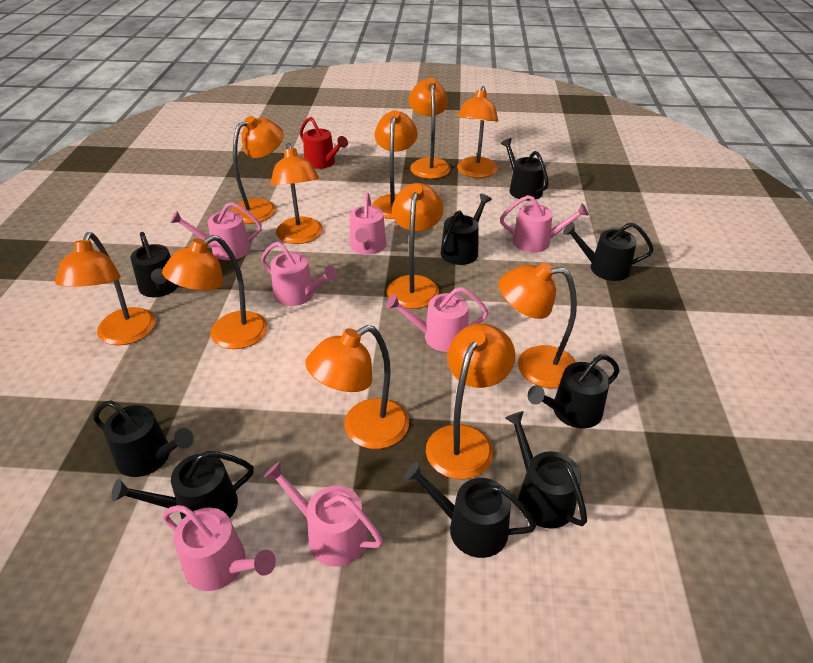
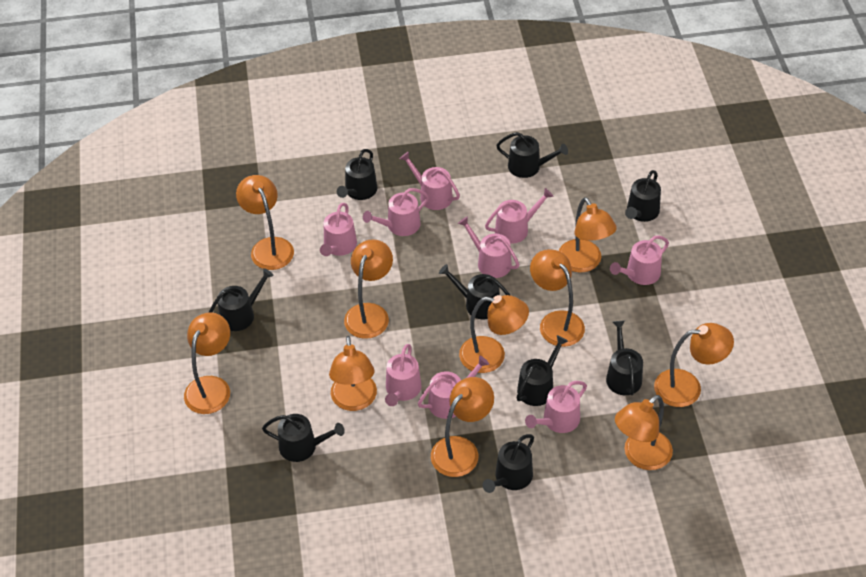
orange lamp: [55,232,156,345] [162,235,268,349] [231,116,284,224] [271,143,323,244] [305,325,409,449] [372,110,418,219] [387,183,443,309] [409,78,451,179] [426,323,515,479] [457,86,498,178] [499,262,577,388] = 11 -> [184,312,230,414] [236,175,294,270] [329,336,377,411] [344,239,393,339] [431,377,494,477] [459,295,529,373] [530,249,585,347] [559,197,617,272] [615,395,673,470] [654,323,734,407] = 10
pink watering can: [163,505,276,591] [170,202,262,260] [261,242,338,306] [264,461,383,567] [350,192,386,255] [386,287,489,352] [500,195,589,253] = 7 -> [320,203,357,256] [363,188,429,236] [385,344,422,406] [399,152,460,210] [418,356,489,419] [458,216,519,278] [485,188,554,244] [525,381,587,433] [610,235,669,285] = 9
red watering can: [300,117,348,169] = 1 -> none = 0

